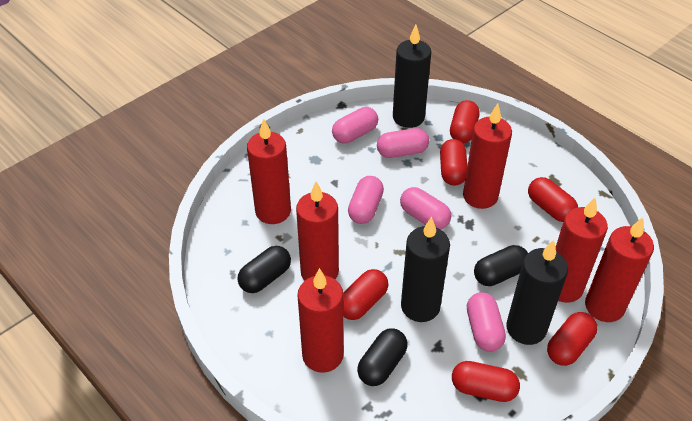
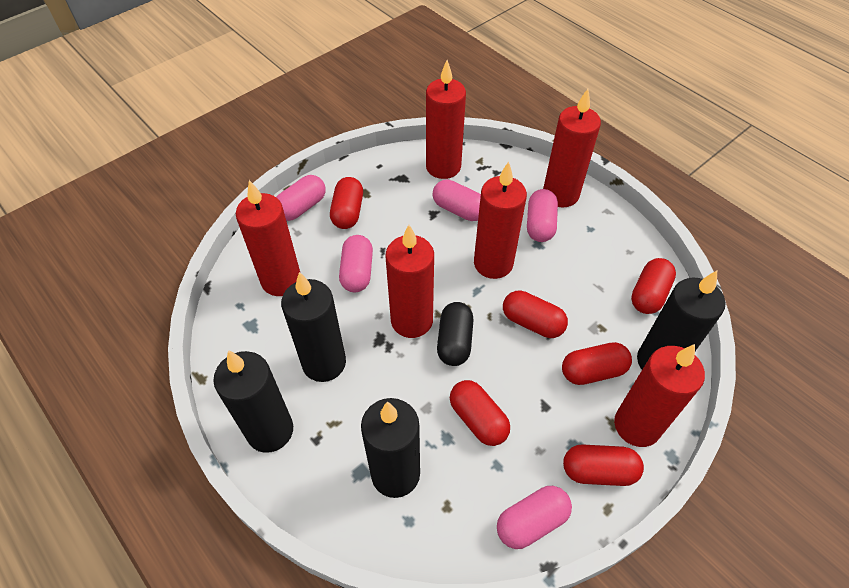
black candle: [393,25,431,128] [401,217,450,322] [506,240,568,345] = 3 -> [213,350,293,453] [281,272,346,382] [361,398,420,498] [637,271,725,369] = 4
black capsule: [237,246,291,293] [357,329,408,386] [474,245,528,286] = 3 -> [437,302,473,366] = 1

